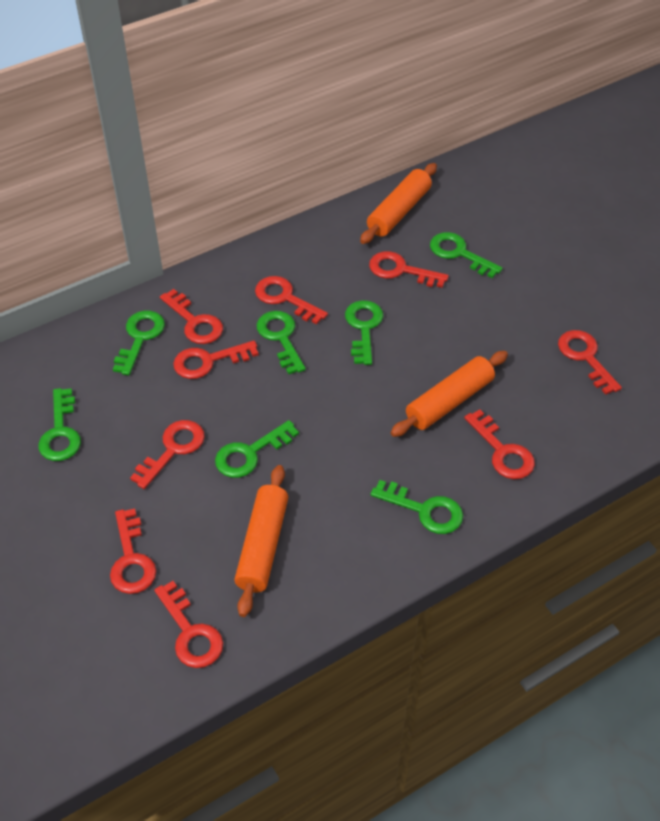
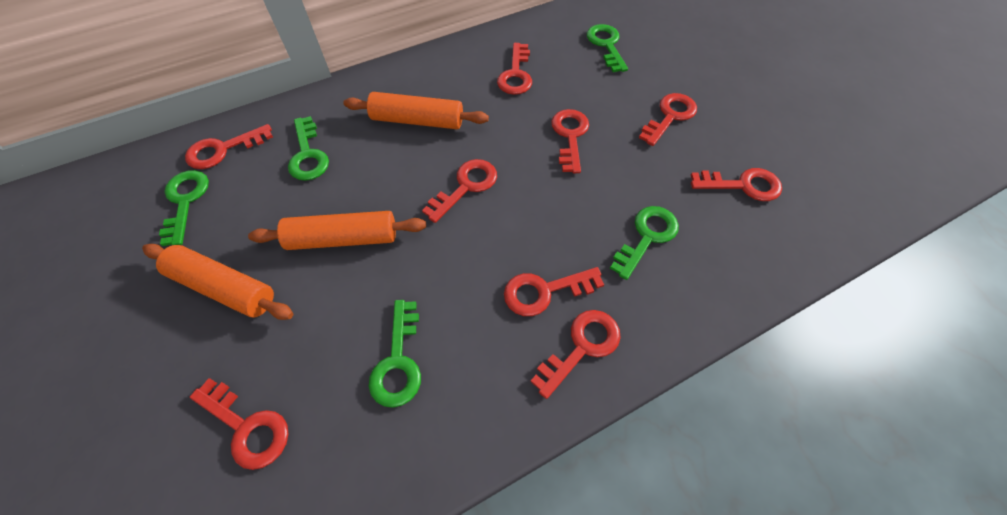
green key: [38,388,81,461] [113,311,165,375] [215,420,299,478] [257,311,306,374] [345,300,383,365] [371,480,463,534] [430,232,503,278] = 7 -> [159,170,209,246] [288,116,329,181] [369,300,421,408] [587,24,628,72] [610,206,679,280] = 5

